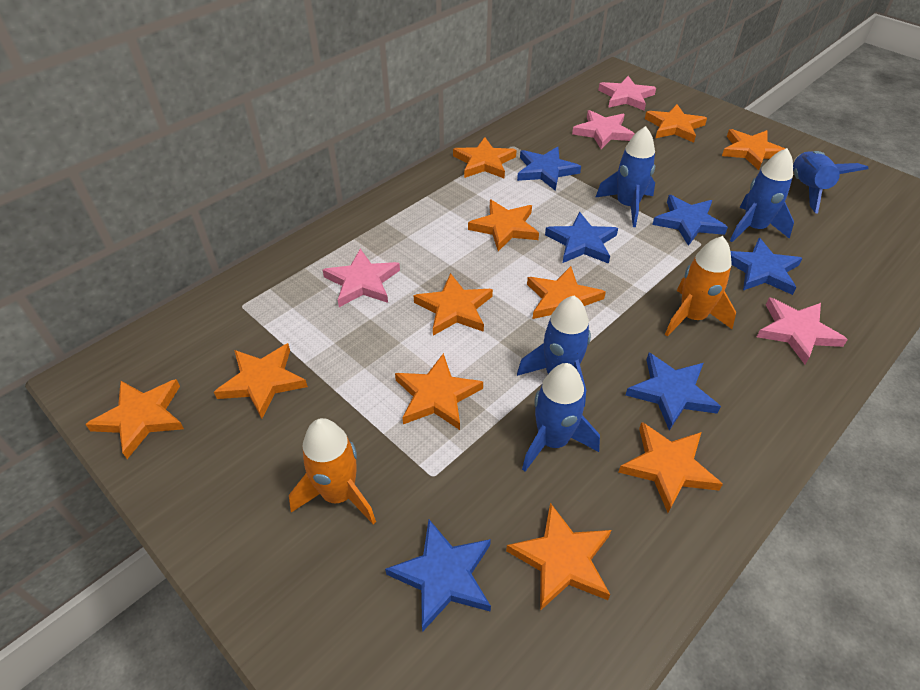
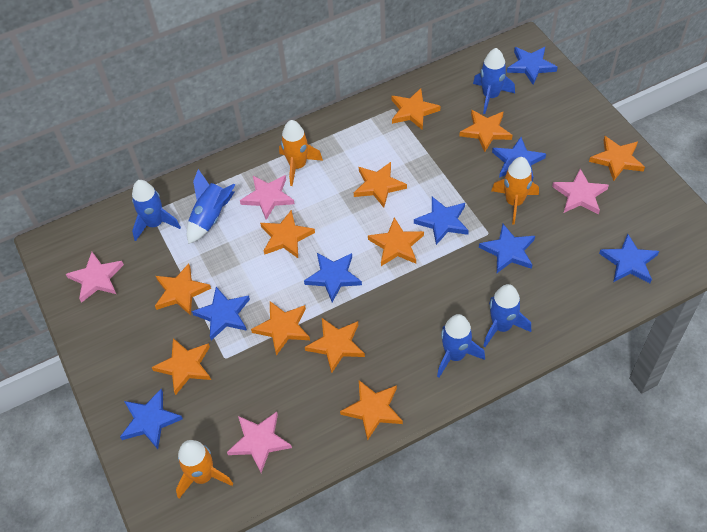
blue star: [385,520,491,632] [517,146,581,191] [545,212,618,264] [626,353,721,430] [652,195,728,246] [731,238,802,295] = 6 -> [120,389,183,449] [192,287,250,340] [304,253,362,302] [414,197,469,245] [479,224,535,273] [492,137,546,181] [507,47,558,85] [599,234,659,283] = 8
orange rocket: [289,418,376,524] [665,236,736,336] = 2 -> [176,440,233,498] [279,120,323,186] [491,157,539,225] = 3

